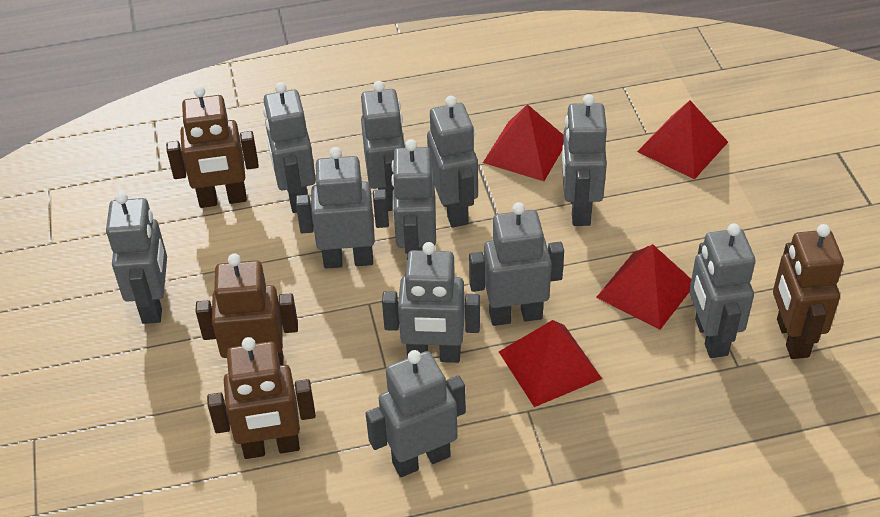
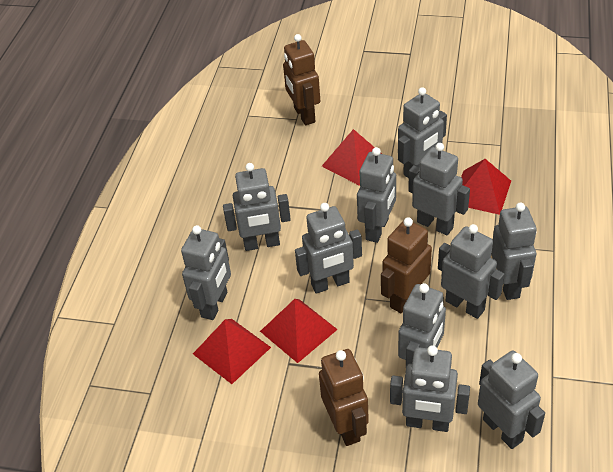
brown robot: [166,86,259,208] [196,253,298,365] [207,337,316,459] [773,224,844,359] = 4 -> [283,34,320,125] [319,349,369,446] [381,217,432,313] = 3

